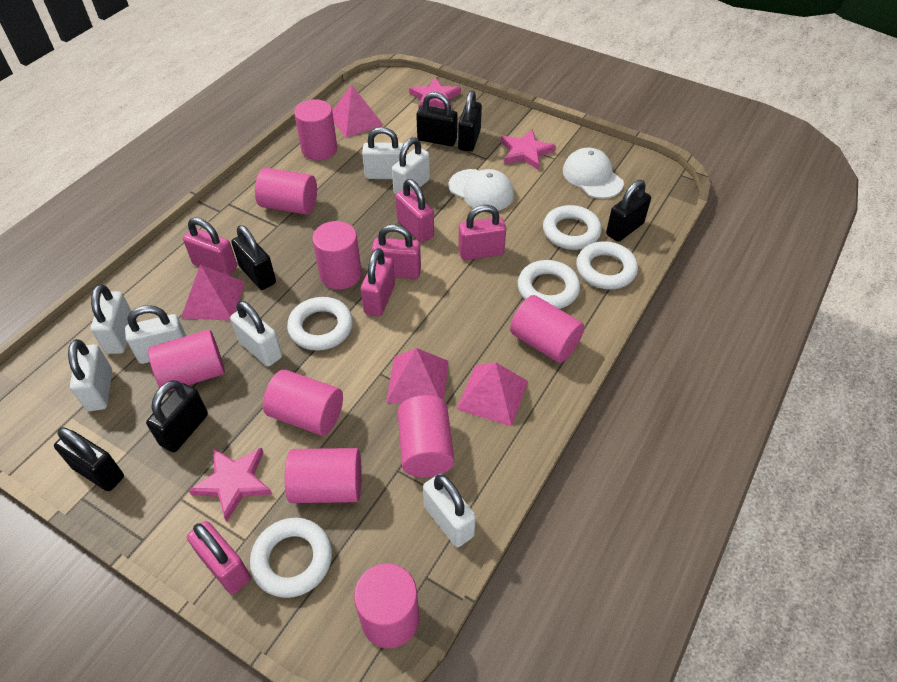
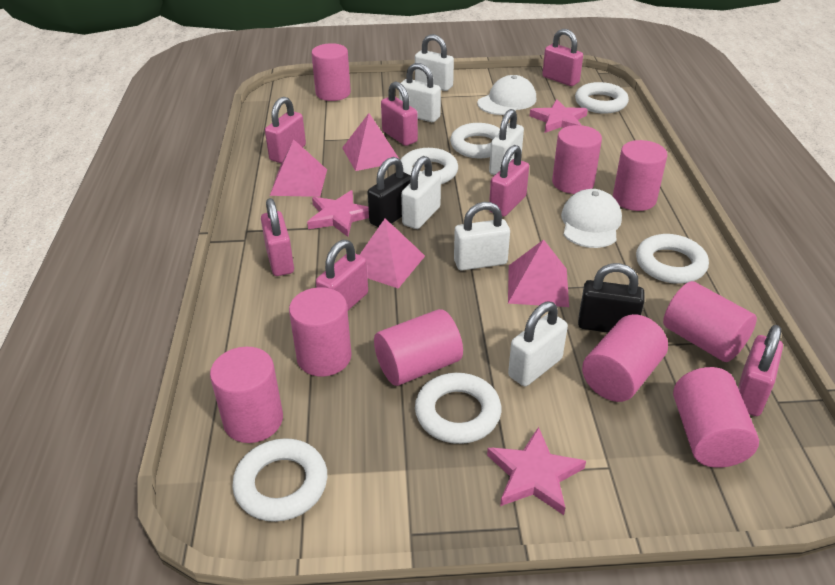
black padlock: [54,427,124,491] [146,380,208,452] [231,225,276,290] [416,92,458,146] [458,91,482,152] [606,180,651,242] = 6 -> [367,157,411,227] [578,263,644,333] = 2
pink padlock: [183,217,237,276] [187,521,251,594] [361,248,395,317] [372,224,421,279] [395,179,434,243] [458,205,506,260] = 6 -> [261,198,294,276] [265,97,306,163] [316,240,368,311] [381,81,418,146] [489,145,529,217] [542,29,583,86] [738,325,783,416] = 7
white padlock: [68,339,112,411] [91,284,132,354] [125,305,186,364] [230,301,282,367] [362,127,404,179] [392,137,430,195] [423,474,476,547] = 7 -> [399,63,441,122] [401,156,441,229] [415,34,454,91] [454,202,510,270] [489,109,524,175] [508,302,568,386] = 6
white ring: [250,518,332,598] [287,297,353,351] [518,260,580,309] [543,205,602,250] [576,241,638,290] = 5 -> [232,438,327,522] [401,148,458,184] [415,373,501,444] [450,123,500,158] [575,82,629,114] [636,234,709,284] = 6

